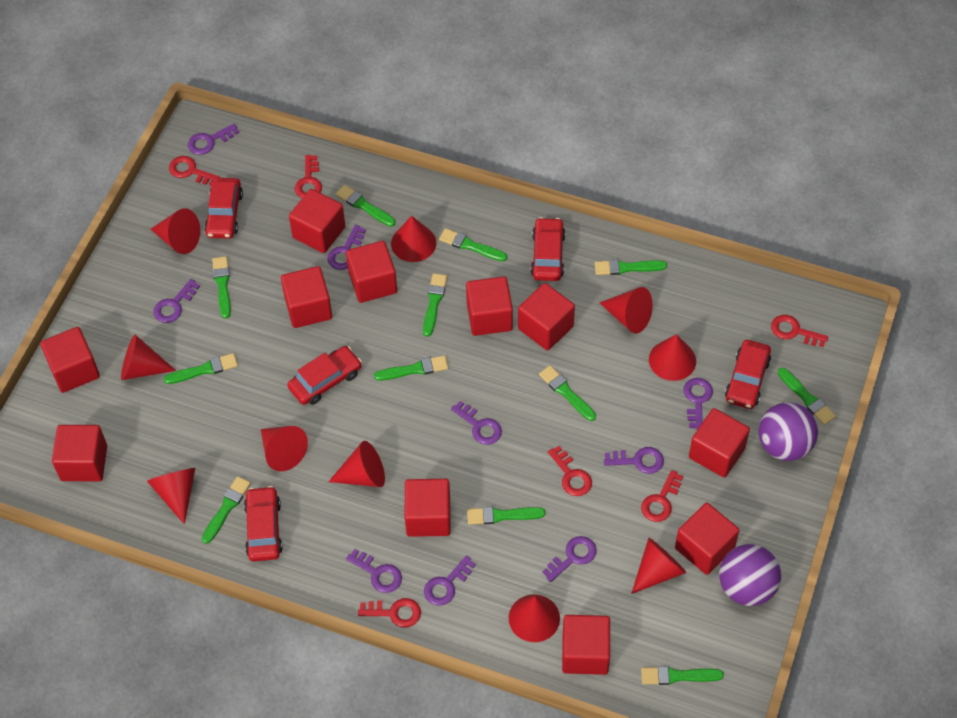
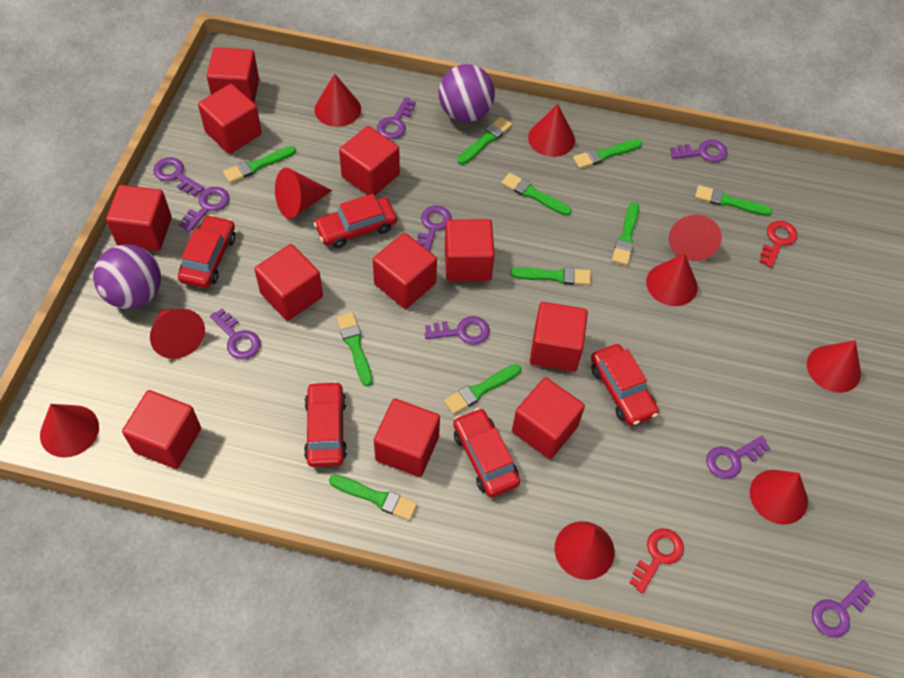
green brush: [164,353,238,384] [202,476,251,544] [212,256,231,319] [336,185,395,227] [374,355,448,381] [423,273,447,336] [439,228,507,261] [467,507,545,525] [539,365,596,421] [595,259,667,275] [641,666,724,685] [778,368,836,425] = 12 -> [223,146,296,183] [329,475,417,521] [337,312,372,386] [444,364,521,414] [458,117,512,165] [501,173,572,216] [510,267,591,285] [573,139,642,169] [612,202,639,265] [695,185,772,216] = 10
red key: [169,156,220,185] [295,155,322,198] [358,598,421,627] [548,446,592,496] [641,470,683,522] [771,315,828,347] = 6 -> [629,528,684,593] [759,221,798,268] = 2

